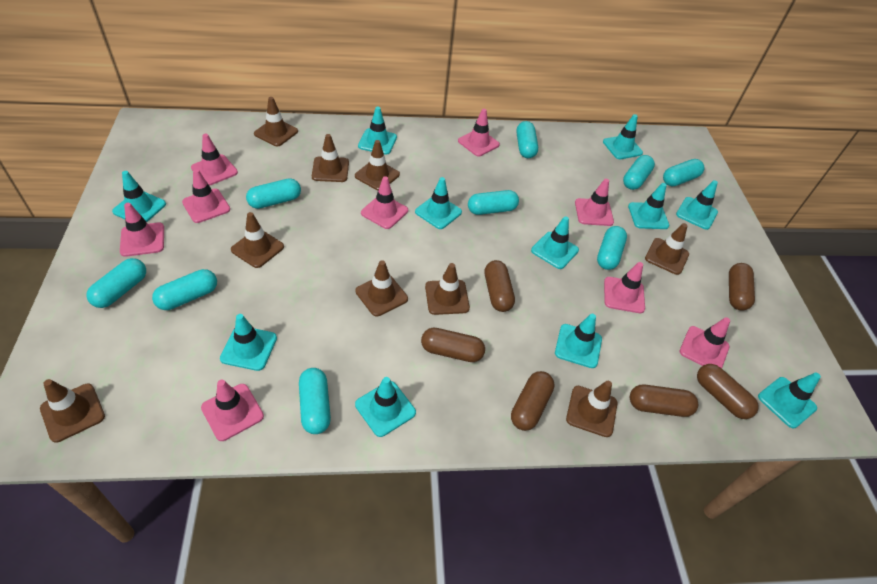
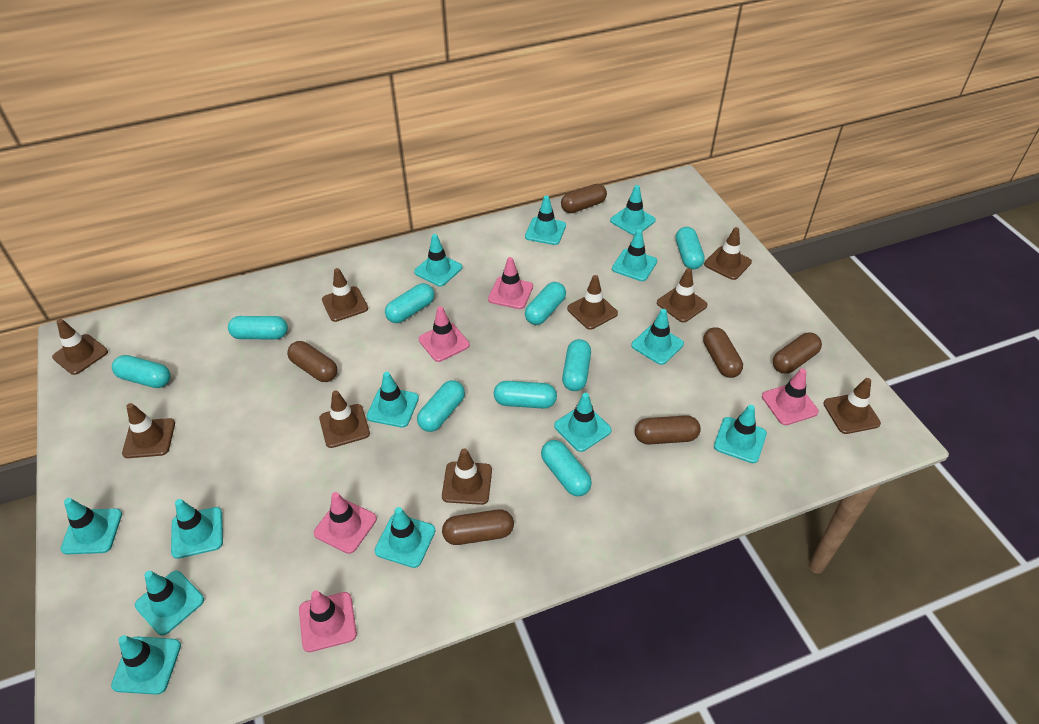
pink traffic cone: [120,203,164,257] [182,169,230,223] [191,134,238,186] [201,380,264,441] [361,176,408,229] [458,109,500,156] [575,179,614,226] [604,262,645,313] [680,317,730,368] = 9 -> [299,590,357,652] [314,492,377,554] [419,306,470,362] [488,257,533,309] [762,368,819,425] = 5
turquoise traffic cone: [112,171,166,222] [220,314,277,371] [355,377,416,437] [358,107,397,155] [415,177,462,229] [531,216,579,269] [555,314,602,368] [603,114,643,159] [628,183,669,229] [676,180,718,230] [758,373,821,428] = 11 -> [61,498,122,554] [111,635,181,695] [135,571,204,635] [171,499,223,559] [367,372,419,428] [375,507,435,568] [414,234,462,287] [525,195,566,245] [554,393,612,452] [610,185,656,235] [612,229,657,281] [631,309,684,365] [714,405,767,463] = 13

